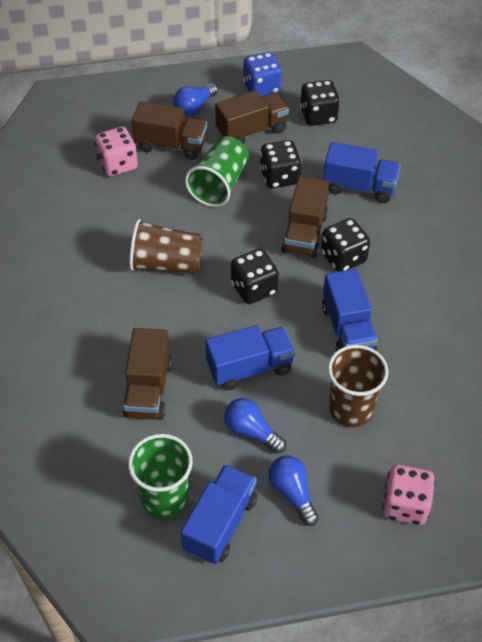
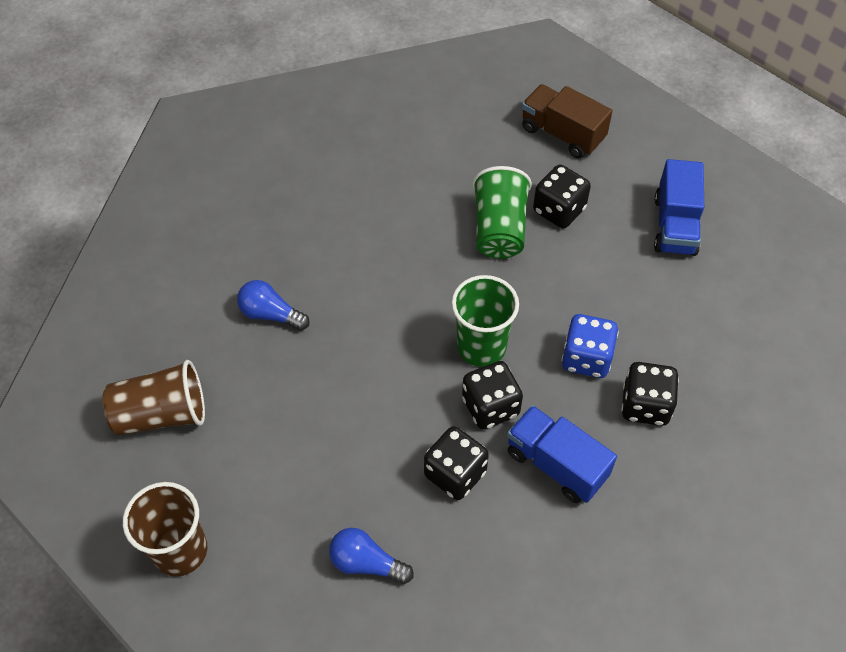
blue light bulb: [173,83,218,116] [224,398,286,453] [268,455,319,526] = 3 -> [237,280,310,331] [329,528,414,584] = 2
blue truck: [181,464,257,564] [206,325,295,391] [322,269,378,351] [323,142,401,203] = 4 -> [507,405,617,503] [654,159,704,256] = 2
brown truck: [122,328,172,420] [132,101,207,160] [215,90,289,144] [281,176,329,258] = 4 -> [522,84,612,158] = 1
pink dice: [94,127,138,176] [382,465,435,525] = 2 -> none = 0

